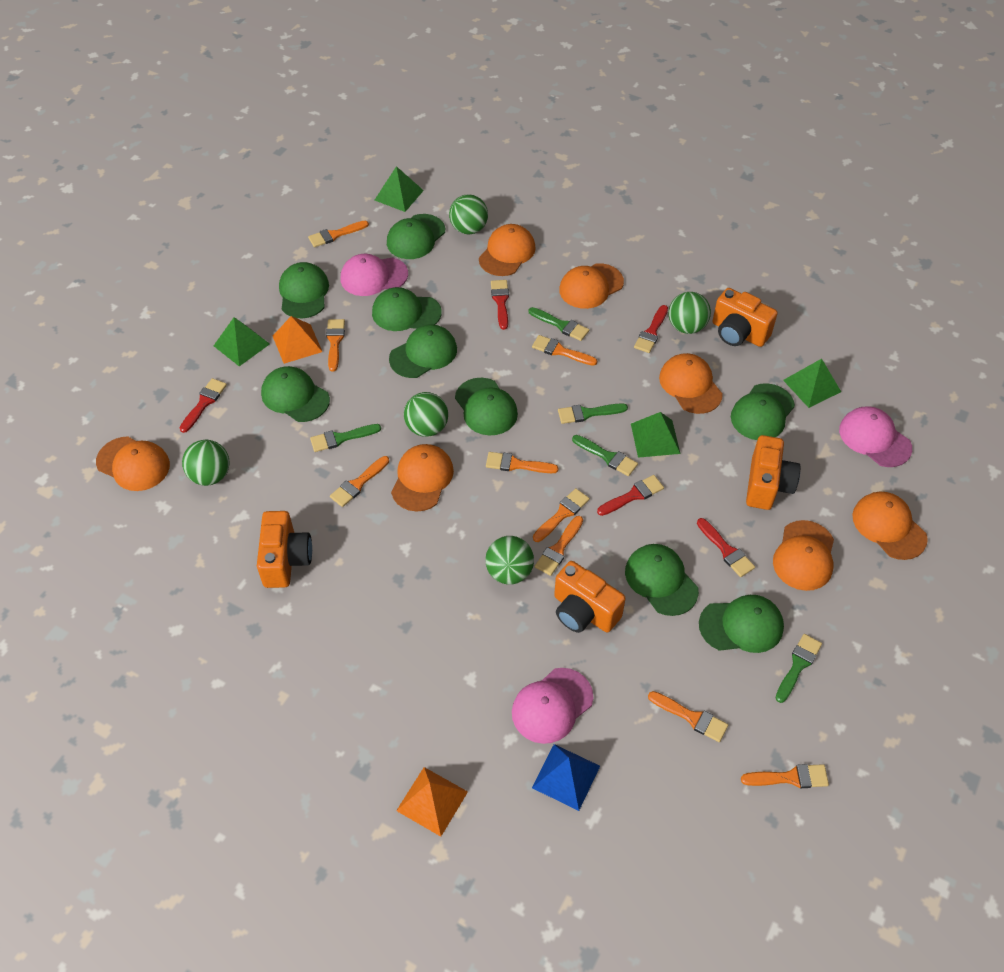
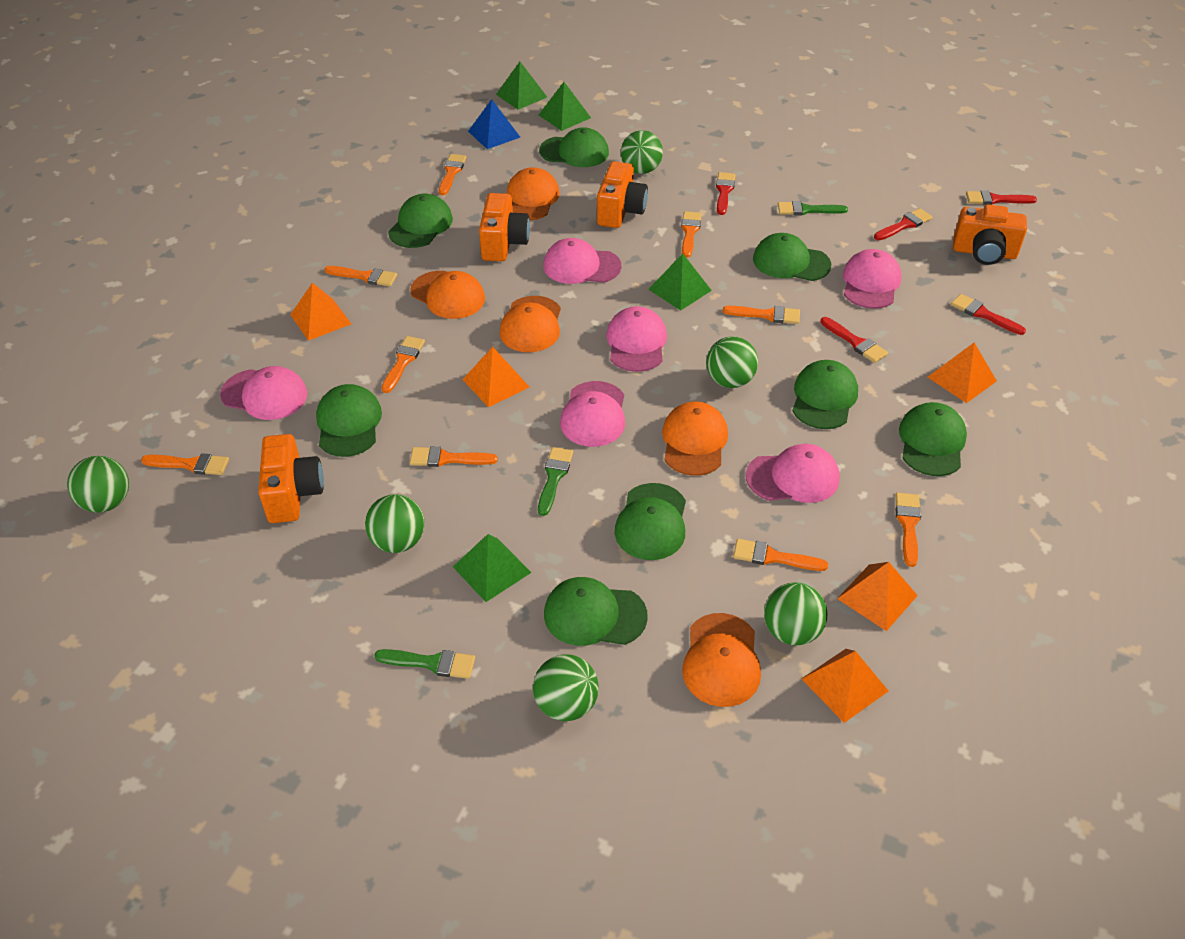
green ball: [182,440,229,486] [404,392,448,437] [449,194,488,234] [485,536,534,585] [669,292,711,334] = 5 -> [67,456,129,513] [365,494,425,553] [533,654,599,721] [621,130,663,174] [706,336,758,388] [764,582,828,645] = 6
green brush: [310,424,381,452] [529,307,589,341] [558,403,628,424] [572,435,638,476] [776,634,822,703] = 5 -> [374,649,475,679] [538,447,573,516] [778,201,848,215] = 3
green cap: [261,366,330,422] [279,262,329,318] [372,287,442,331] [387,214,445,259] [389,324,457,378] [455,378,518,436] [625,544,699,616] [699,595,784,653] [731,383,795,440] = 9 -> [316,384,382,457] [388,194,453,248] [539,127,609,167] [544,577,648,646] [615,483,686,560] [753,233,831,281] [792,360,858,429] [899,402,967,476] = 8
orange cap: [96,436,170,491] [391,444,454,511] [479,224,536,276] [559,263,624,309] [659,353,723,414] [773,520,834,591] [852,492,928,560] = 7 -> [410,271,485,319] [500,296,561,352] [507,167,560,220] [662,401,728,476] [682,613,761,707] = 5
orange pyramid: [273,316,322,364] [396,767,468,837] = 2 -> [290,283,351,341] [462,347,529,407] [802,649,888,723] [837,562,918,631] [928,343,997,403] = 5
pink cap: [341,254,408,296] [512,668,593,744] [839,406,912,467] = 3 -> [220,366,307,420] [543,238,621,284] [560,381,625,447] [606,306,667,372] [746,444,840,503] [843,249,901,309] = 6

